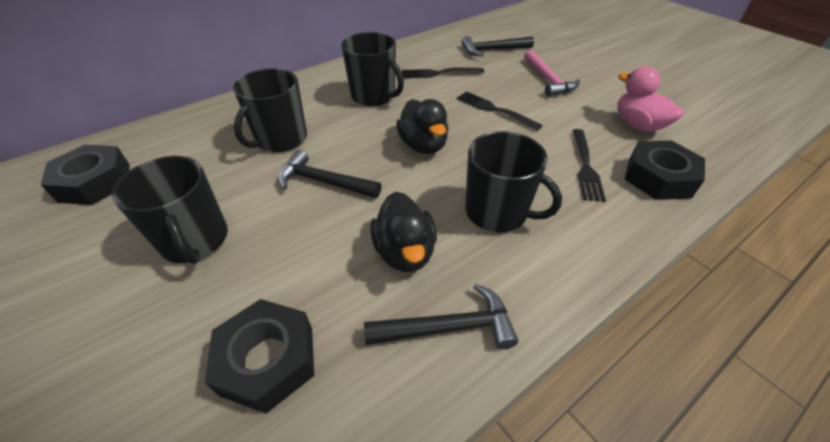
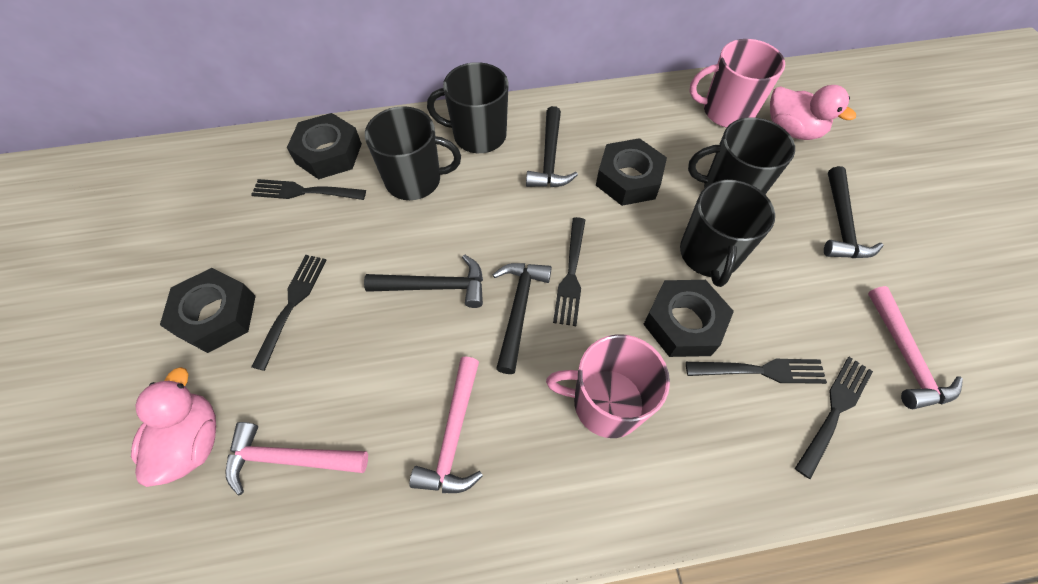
black duck: [370,192,437,272] [396,99,449,154] = 2 -> none = 0
black fork: [402,67,484,78] [457,91,543,131] [572,129,606,202] = 3 -> [251,179,366,200] [251,255,326,371] [553,217,585,326] [686,359,827,384] [795,357,873,479] = 5
black hammer: [278,149,382,198] [364,284,518,349] [461,36,534,56] = 3 -> [364,254,483,308] [493,263,552,374] [526,106,578,187] [824,166,883,258] = 4
black nut: [41,145,130,205] [205,299,314,414] [625,140,705,200] = 3 -> [160,268,256,353] [287,113,362,179] [596,138,667,206] [644,280,734,357] = 4
pink duck: [617,66,684,132] = 1 -> [131,367,216,487] [770,85,856,140] = 2
pink hammer: [524,50,580,97] = 1 -> [225,422,368,496] [409,357,483,493] [868,286,963,409] = 3
pink mug: none = 0 -> [546,334,670,438] [689,39,785,128] = 2

